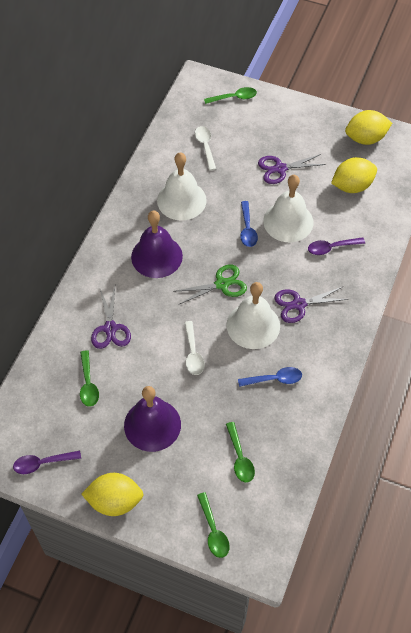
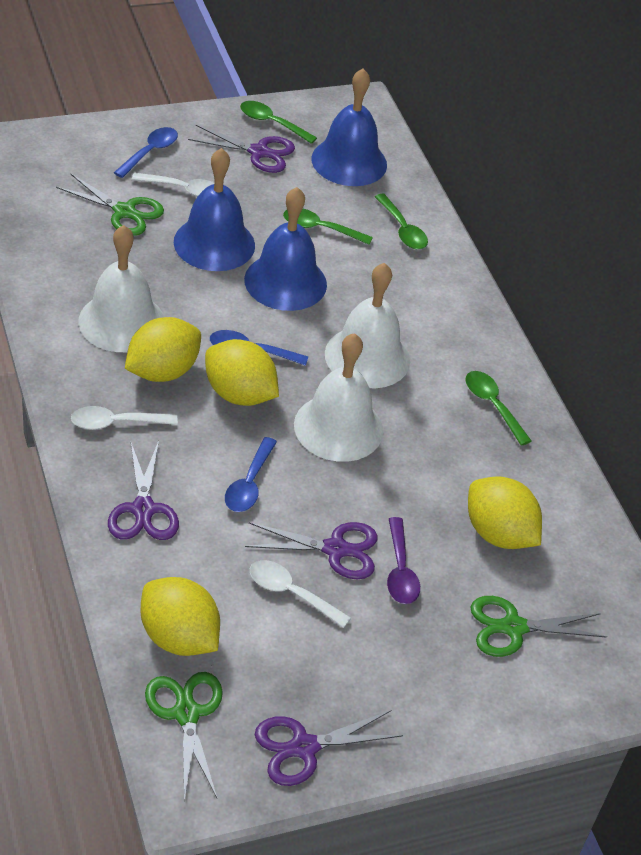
blue bell: none = 0 -> [174,148,255,271] [244,187,327,311] [312,69,387,186] = 3
blue spoon: [238,367,302,387] [240,201,258,247] = 2 -> [114,127,178,178] [210,330,308,366] [225,437,277,512] = 3
green scissors: [173,265,247,305] = 1 -> [56,174,164,236] [145,672,223,801] [471,596,607,657] = 3
purple bell: [124,386,181,452] [131,210,183,278] = 2 -> none = 0
purple scissors: [91,287,131,349] [258,154,326,184] [274,287,348,323] = 3 -> [108,441,179,540] [188,125,295,173] [245,522,378,579] [255,710,403,786] = 4
purple spoon: [13,451,81,474] [308,237,365,255] = 2 -> [387,517,420,604] = 1
white spoon: [184,321,205,375] [195,126,216,170] = 2 -> [71,406,178,430] [132,173,214,197] [250,560,351,628] = 3
yellow lemon: [81,473,144,516] [331,157,377,193] [345,110,392,145] = 3 -> [125,317,201,382] [141,577,220,656] [205,339,279,406] [468,476,542,549] = 4

